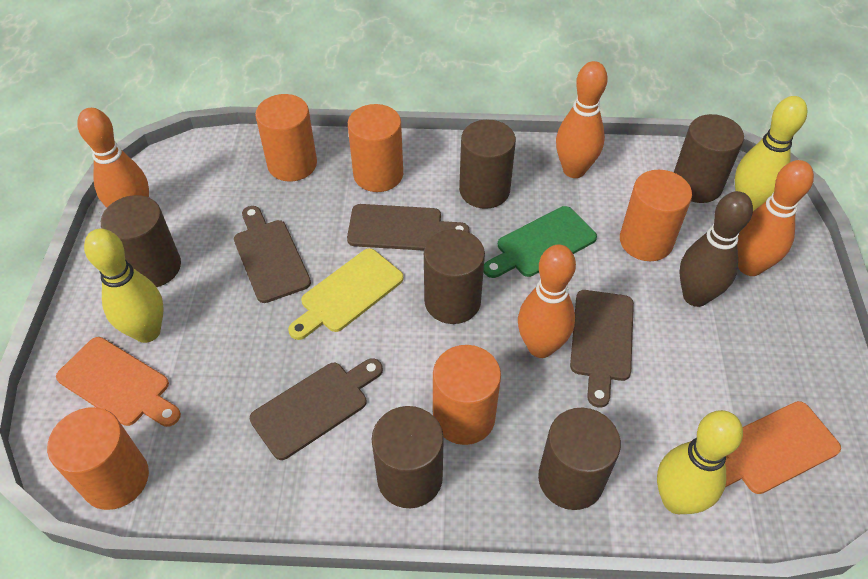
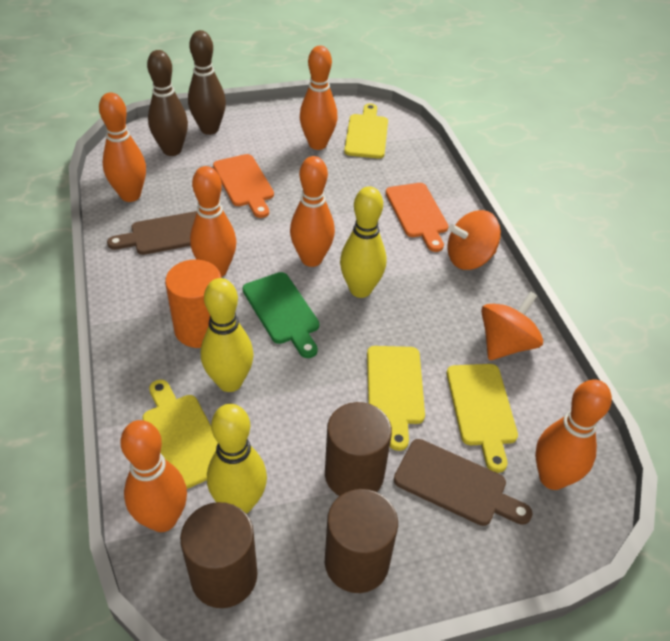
brown bowling pin: [679,191,753,307] = 1 -> [147,50,188,156] [188,30,226,135] = 2
brown cutting board: [234,206,311,303] [250,358,383,460] [347,204,469,251] [570,290,634,407] = 4 -> [107,211,197,255] [394,439,532,526] = 2
brown cylinder: [101,195,181,287] [372,406,444,508] [424,229,485,324] [459,120,516,209] [538,408,621,510] [674,114,744,203] = 6 -> [180,502,258,608] [325,402,392,496] [325,489,398,593] = 3
orange bowling pin: [77,108,149,208] [518,244,576,358] [556,61,608,178] [737,160,814,276] = 4 -> [99,93,146,202] [120,420,187,532] [190,166,236,277] [290,156,335,267] [300,46,337,150] [535,379,612,490] = 6
orange cylinder: [47,407,149,510] [255,94,317,181] [348,104,403,192] [433,345,501,445] [620,170,692,261] = 5 -> [165,260,221,348] = 1
orange spinning top: none = 0 -> [447,210,501,270] [481,291,543,360] = 2
yellow cutting board: [288,248,404,340] = 1 -> [142,380,218,489] [344,103,388,159] [367,346,425,451] [447,364,518,473] = 4

